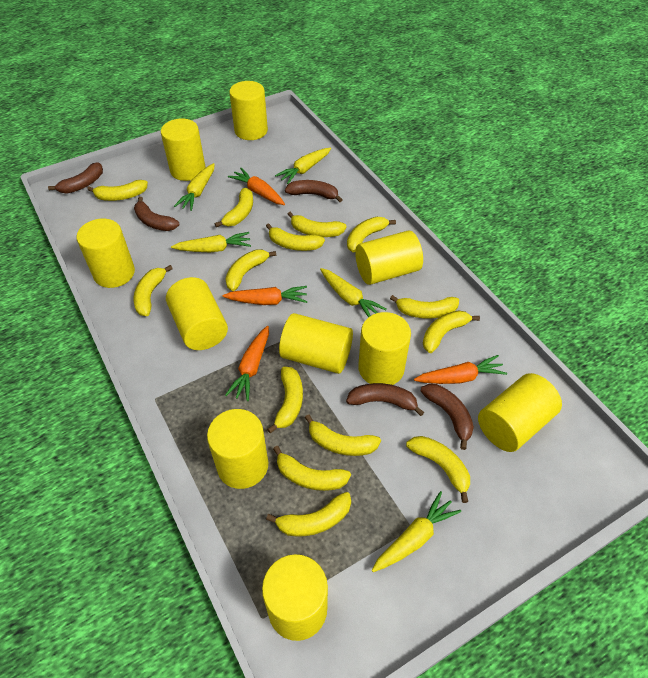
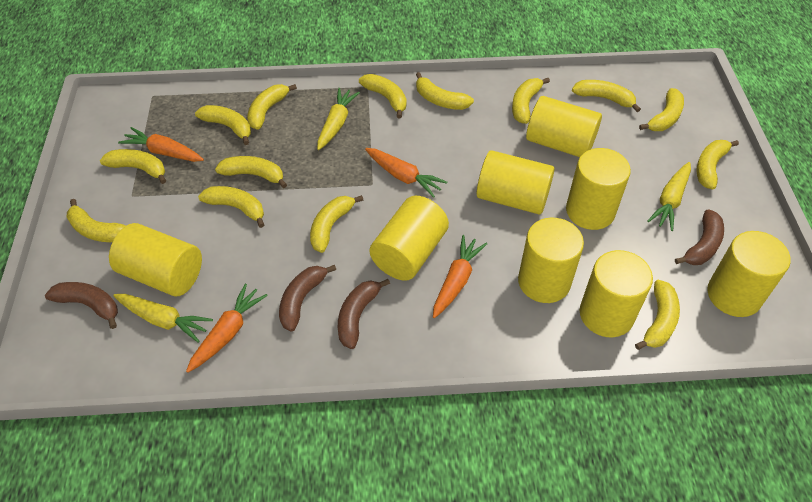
brown banana: [48,162,103,193] [134,197,179,231] [285,180,343,202] [346,383,424,416] [421,384,474,450] = 5 -> [45,282,118,329] [279,265,336,331] [338,279,390,349] [675,209,724,265] = 4
yellow carrot: [171,232,251,252] [174,163,215,211] [275,148,331,184] [320,268,387,317] [372,491,461,572] = 5 -> [113,294,213,343] [317,88,360,150] [647,162,691,231] = 3
yellow cylinder: [77,219,135,288] [161,118,206,181] [166,277,228,350] [207,409,268,489] [229,81,268,140] [262,554,328,641] [279,313,353,374] [355,231,423,285] [358,312,411,385] [478,373,562,452] = 10 -> [109,223,202,296] [369,196,449,281] [477,150,555,215] [518,218,584,303] [526,96,602,157] [566,148,631,230] [580,250,653,337] [707,231,791,317] = 8

